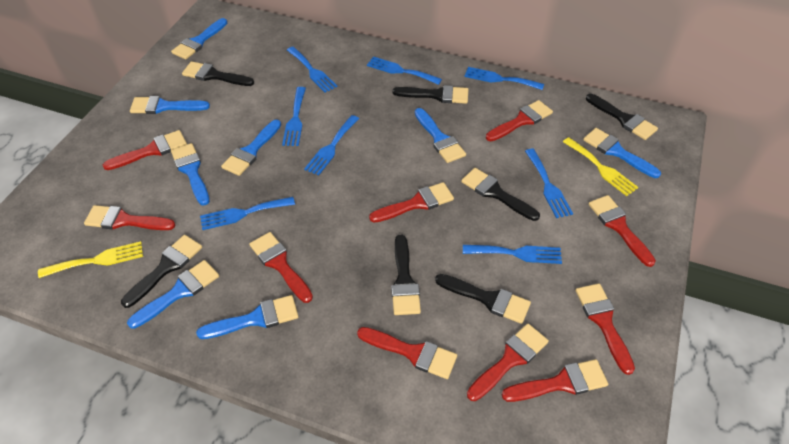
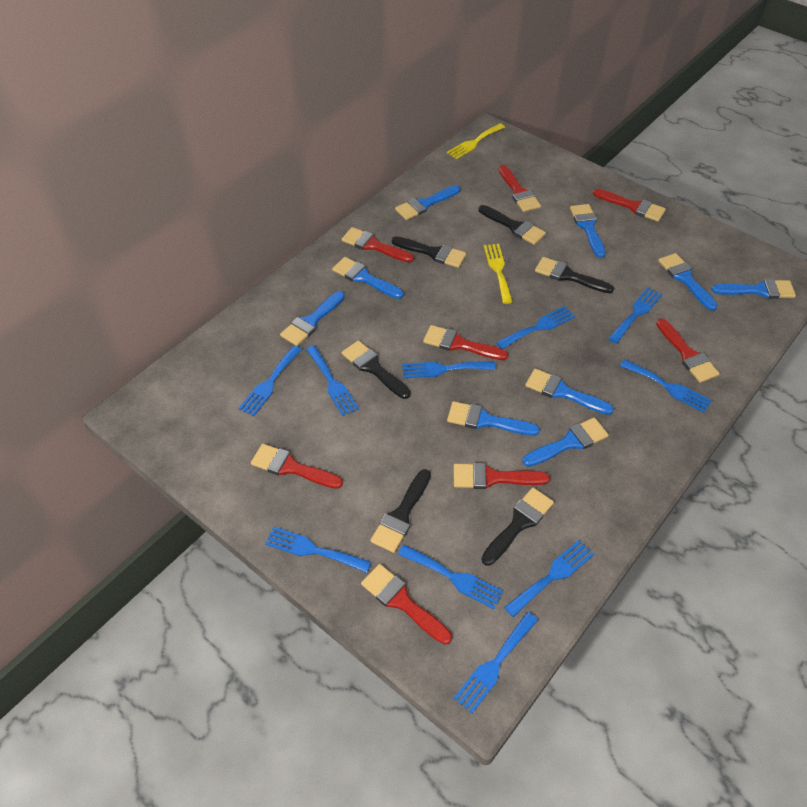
black brush: [121,235,202,308] [182,61,254,86] [391,235,421,315] [393,85,469,104] [435,274,531,324] [461,168,540,221] [586,94,658,140] = 7 -> [342,340,410,399] [370,469,431,553] [391,236,467,268] [478,205,546,245] [481,487,554,566] [535,257,614,293] = 6
blue brush: [127,260,219,329] [130,96,210,114] [171,18,227,59] [171,143,210,206] [196,295,299,339] [221,120,281,176] [415,108,466,163] [583,128,661,178] = 8 -> [280,291,345,346] [332,257,404,299] [395,185,460,220] [447,401,540,436] [522,417,609,467] [525,368,614,415] [570,204,606,258] [658,253,718,311] [711,279,796,299] = 9
blue fork: [200,197,295,230] [282,87,306,146] [287,47,338,93] [304,115,359,175] [367,57,442,85] [463,245,562,264] [464,67,544,90] [525,149,573,218] = 8 -> [238,345,302,416] [265,526,371,573] [306,345,359,416] [398,545,503,609] [402,361,496,378] [454,612,538,713] [496,306,575,349] [504,540,594,617] [608,287,662,344] [620,359,712,413] = 10
red brush: [84,205,175,230] [103,130,187,170] [249,232,313,303] [357,327,457,379] [369,182,454,223] [467,323,549,401] [486,100,553,141] [502,359,608,402] [575,283,635,375] [589,195,656,267] = 10 -> [251,444,343,489] [342,227,414,263] [361,564,452,645] [423,325,508,360] [454,463,550,489] [498,165,541,212] [593,189,666,222] [656,318,720,383] = 8

